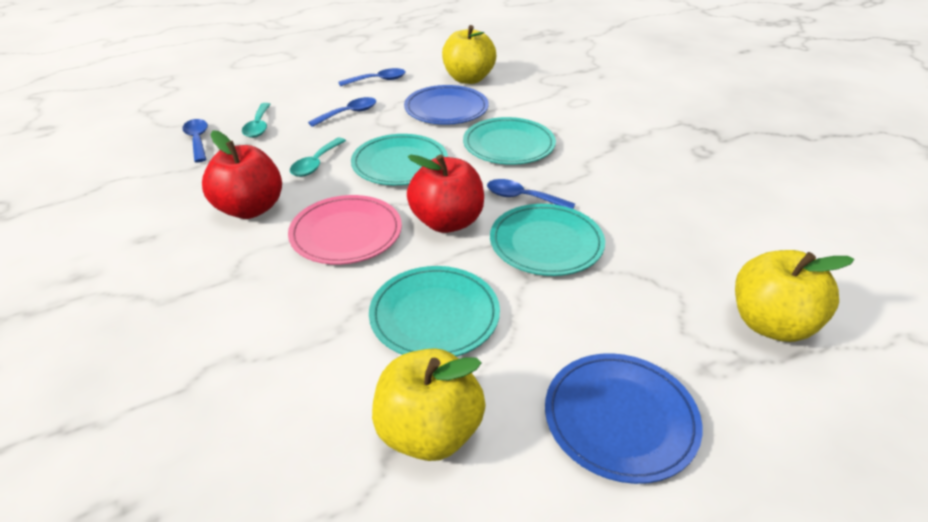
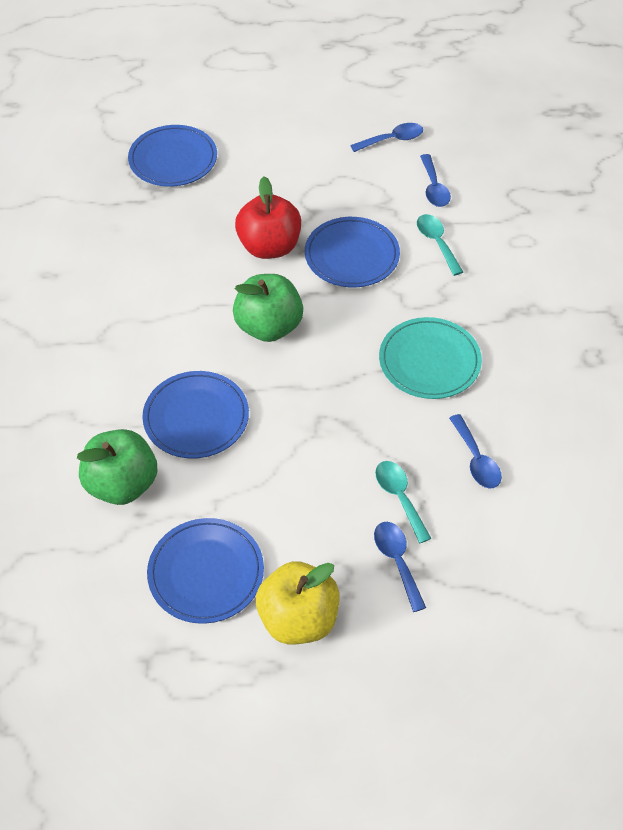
blue plate: [404,85,489,125] [545,353,703,484] = 2 -> [128,125,217,187] [142,371,249,459] [147,518,264,624] [305,217,400,287] = 4
green apple: none = 0 -> [77,429,157,505] [233,274,303,342] = 2
pink plate: [288,195,402,265] = 1 -> none = 0
red apple: [202,130,282,219] [407,155,484,233] = 2 -> [235,176,301,259] = 1
turquoise plate: [351,134,448,185] [369,266,500,357] [463,117,556,165] [490,204,605,276] = 4 -> [379,317,482,399] = 1
yellow apple: [372,348,486,461] [442,25,496,84] [735,250,854,342] = 3 -> [256,561,339,644] = 1

